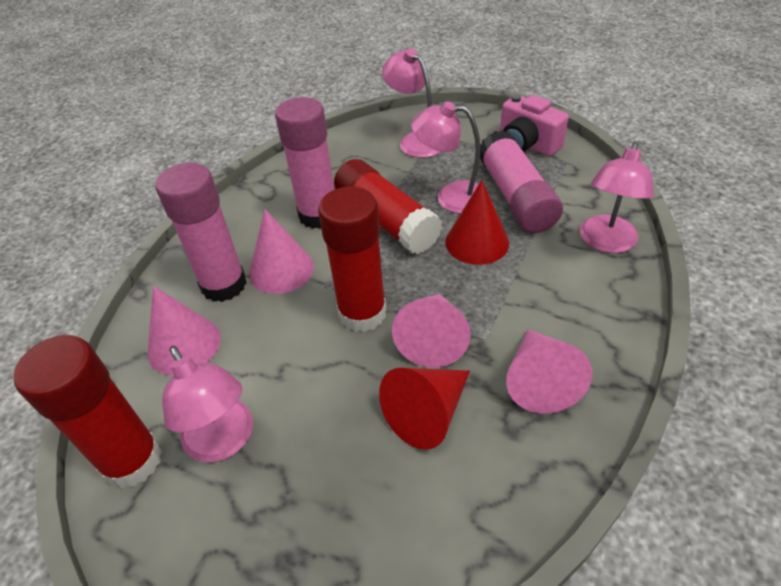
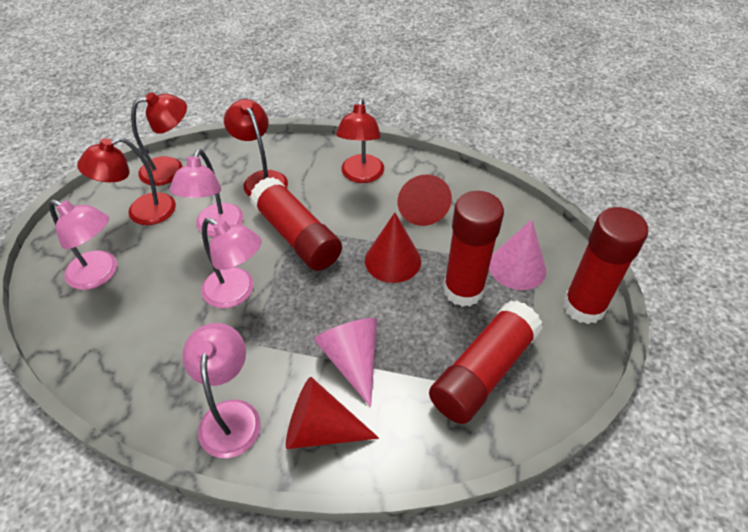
pink camera: [500,94,569,156] = 1 -> none = 0
pink cone: [148,286,221,375] [249,209,314,294] [392,294,471,368] [506,329,592,414] = 4 -> [314,318,377,407] [489,219,546,290] = 2
pink glue stick: [155,163,247,302] [275,97,334,229] [480,130,563,233] = 3 -> none = 0
red cone: [379,368,470,450] [445,180,509,265] = 2 -> [286,377,379,449] [365,213,421,283] [398,174,452,226] = 3
red glue stick: [14,335,162,488] [318,187,386,332] [334,159,442,254] = 3 -> [250,177,342,271] [429,300,543,424] [443,191,504,307] [563,207,648,324] = 4
red lamp: none = 0 -> [77,137,176,225] [131,92,187,186] [224,99,288,197] [336,98,384,183] = 4

